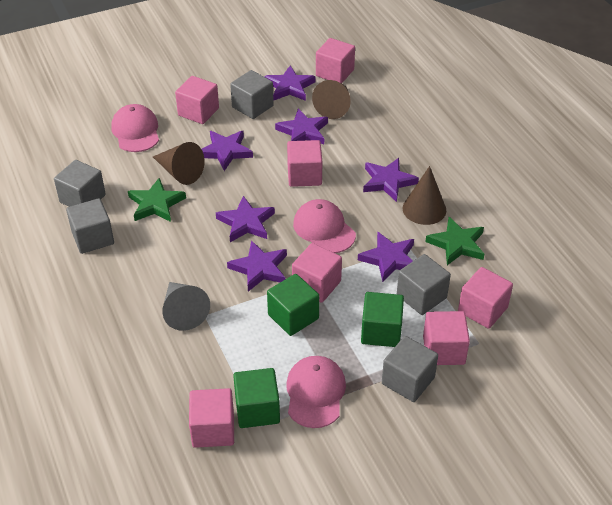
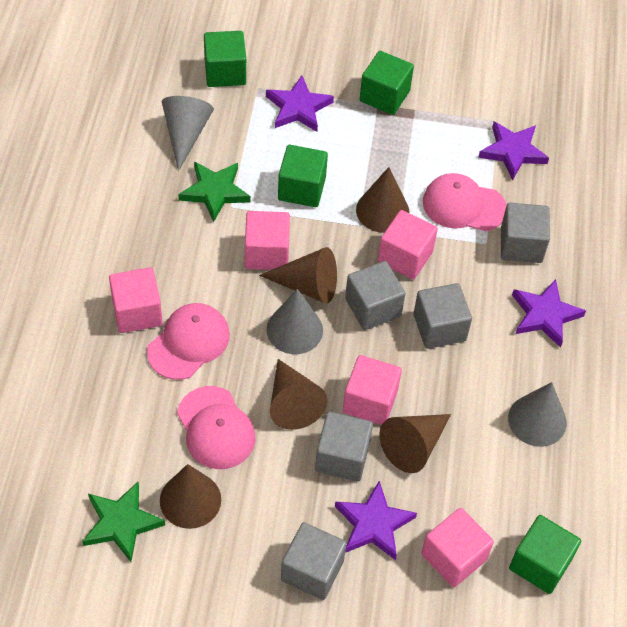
brown cone: [153,142,204,185] [312,80,351,119] [403,166,446,225] = 3 -> [160,464,221,529] [259,247,337,304] [270,359,328,430] [356,167,410,233] [379,414,451,473] = 5
green cube: [233,368,280,428] [267,274,319,336] [361,292,404,347] = 3 -> [204,31,246,87] [278,145,328,207] [360,51,414,115] [509,515,581,594] = 4
grey cone: [162,282,210,331] = 1 -> [162,96,214,171] [266,289,323,354] [508,382,567,447] = 3
pink cube: [175,76,219,124] [189,388,234,448] [287,140,322,187] [292,243,342,303] [316,38,355,84] [423,311,470,365] [458,267,513,329] = 7 -> [109,267,163,333] [245,211,290,270] [343,355,402,425] [378,210,438,279] [421,508,494,588] = 5
purple star: [202,131,253,171] [216,196,275,242] [227,240,287,292] [264,66,316,101] [275,109,328,144] [358,232,414,282] [363,158,419,202] = 7 -> [266,75,334,132] [335,481,417,560] [478,121,549,180] [512,279,586,348] = 4

